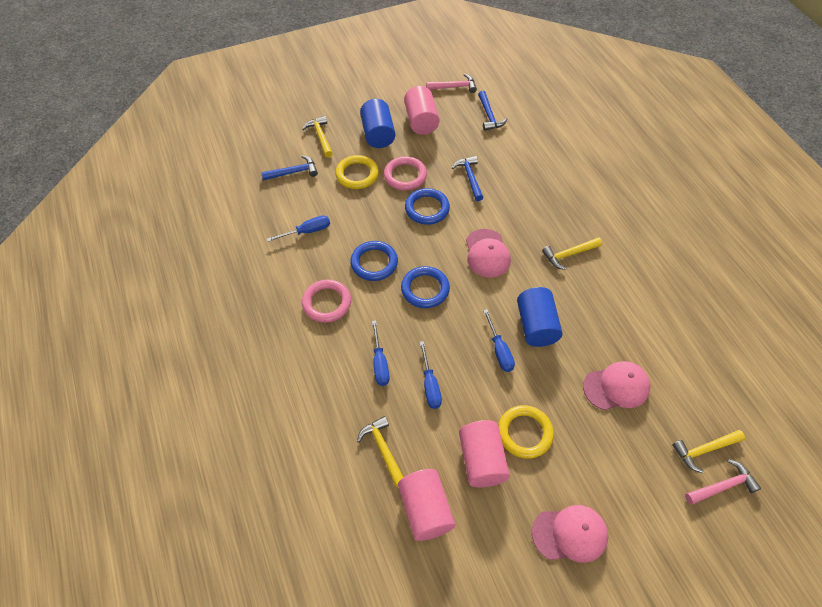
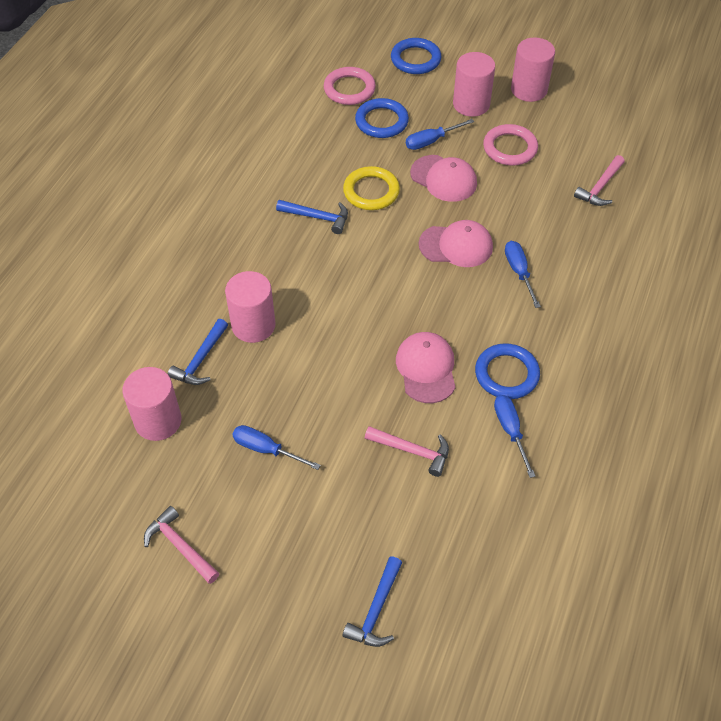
blue cylinder: [360,99,395,148] [517,287,562,347] = 2 -> none = 0
pink cylinder: [398,469,455,541] [404,86,440,135] [459,420,510,487] = 3 -> [122,367,181,441] [225,271,275,343] [453,52,495,117] [511,38,555,102] = 4
pink hammer: [426,73,477,93] [685,459,761,505] = 2 -> [144,506,219,584] [365,426,449,477] [574,155,625,206] = 3
yellow hammer: [302,116,333,157] [357,416,403,487] [542,237,602,270] [672,430,745,473] = 4 -> none = 0
yellow ring: [335,155,379,189] [498,405,554,459] = 2 -> [343,166,400,210] = 1

